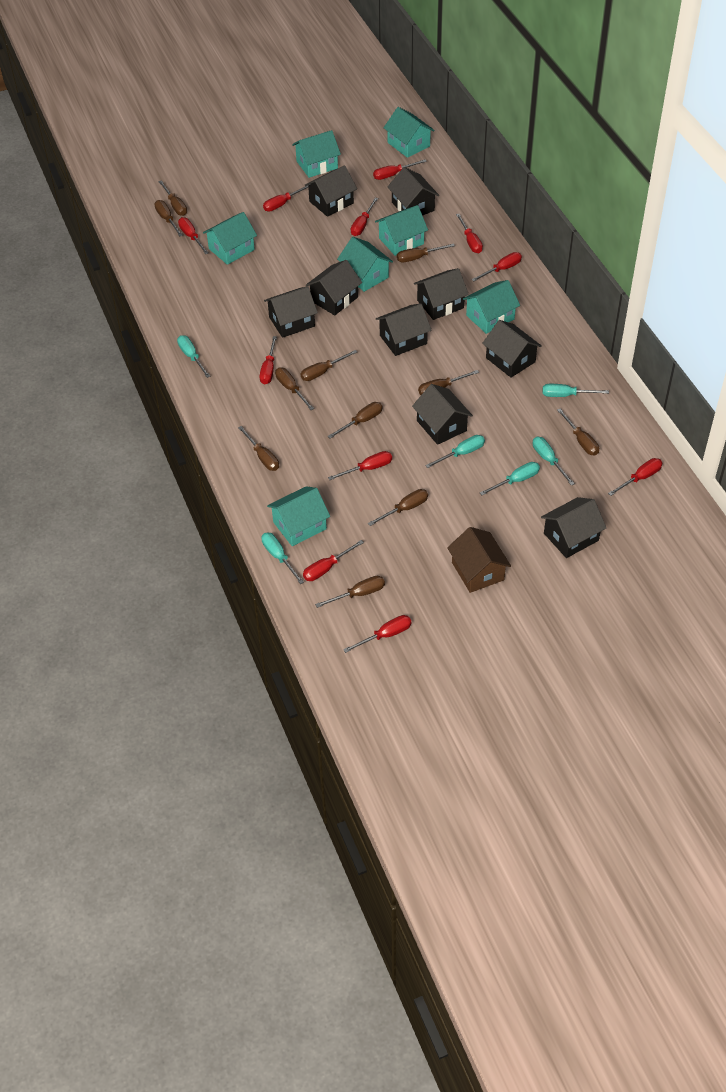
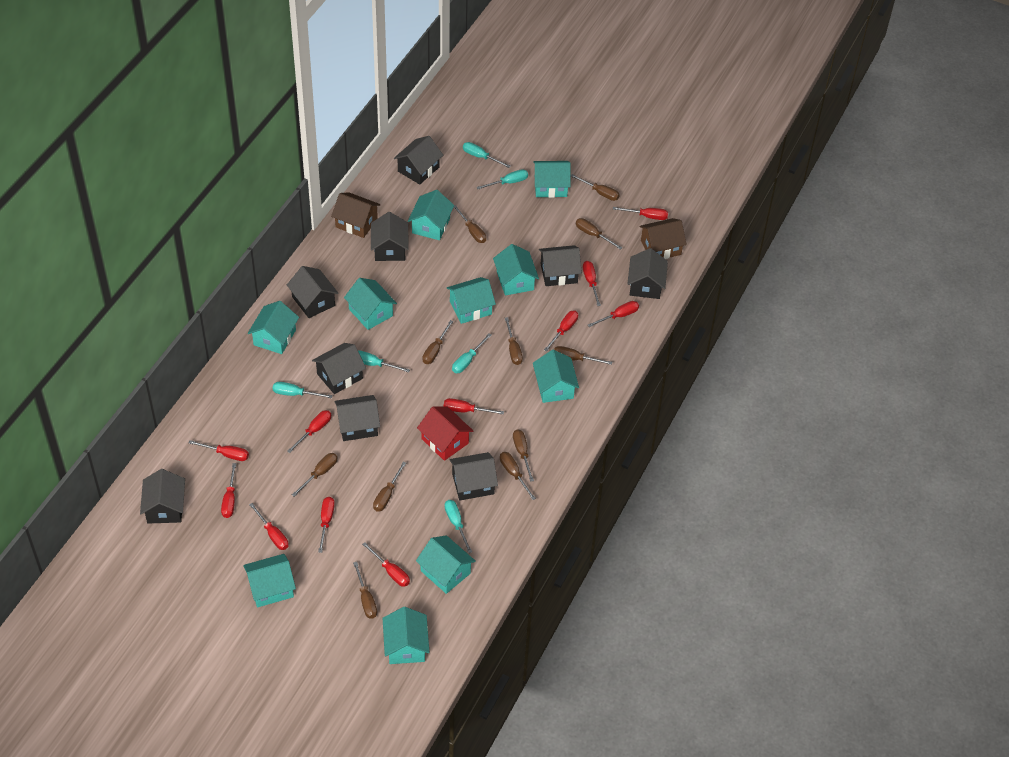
brown house: [447,527,511,593] = 1 -> [331,192,381,238] [639,218,687,259] = 2
red house: none = 0 -> [417,406,473,461] = 1
turquoise house: [203,212,257,265] [267,486,330,546] [292,130,341,178] [337,237,393,292] [375,205,428,256] [384,107,435,158] [463,280,520,334] = 7 -> [243,554,296,607] [248,301,299,354] [344,278,397,330] [383,607,429,664] [408,190,454,240] [416,535,476,594] [447,277,496,324] [493,244,539,295] [533,161,571,198] [533,350,579,403] = 10

